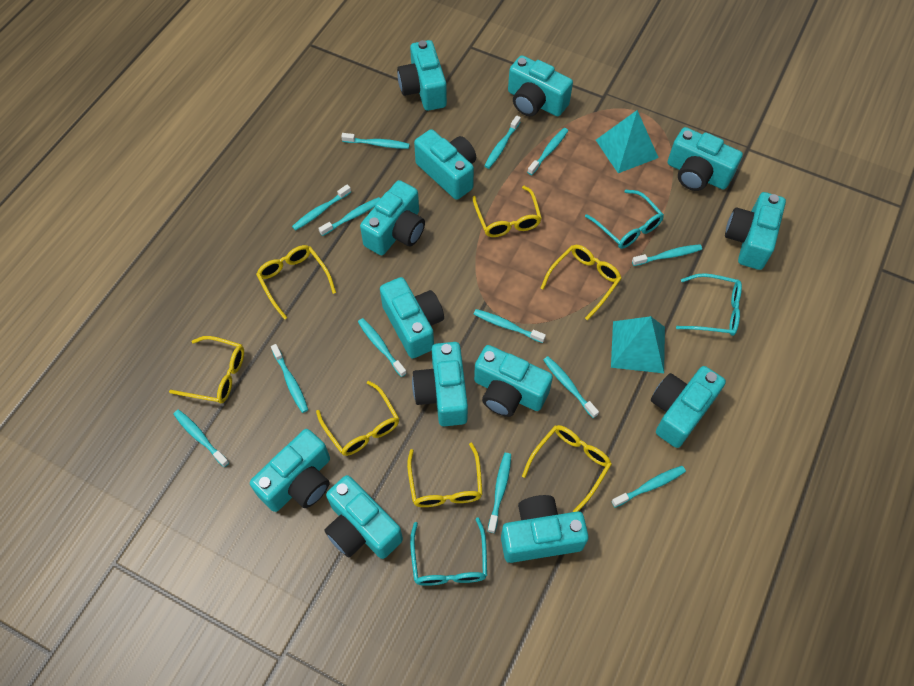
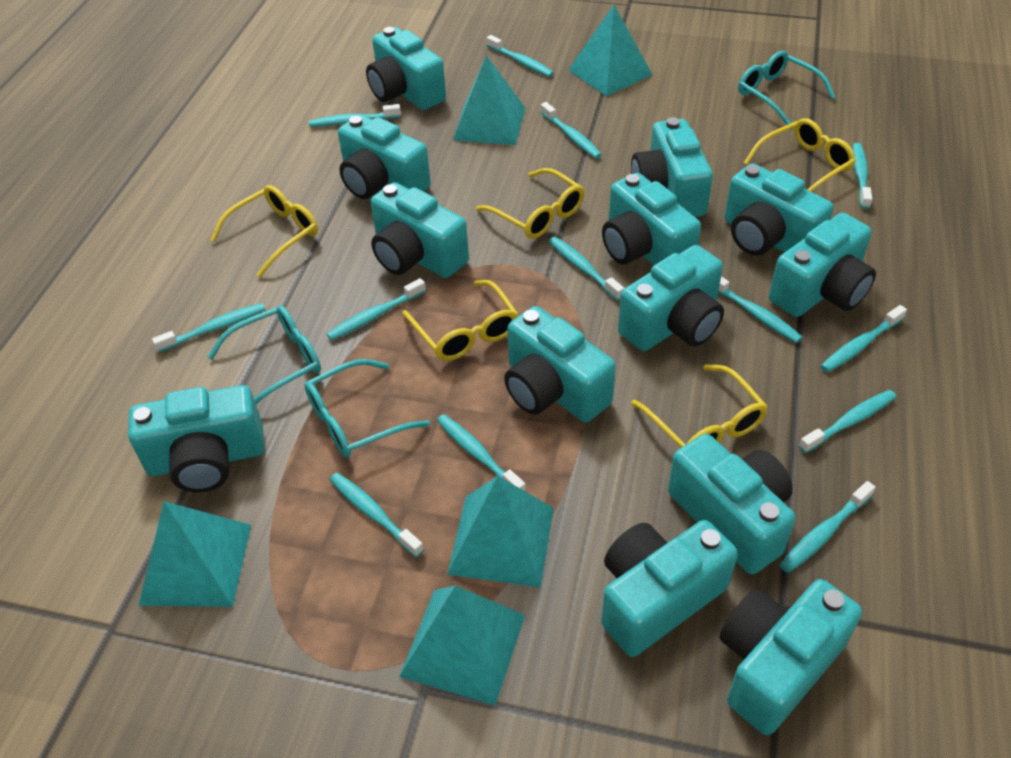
turquoise pyramid: [596,110,659,173] [611,316,665,373] = 2 -> [138,501,251,607] [399,586,525,705] [447,476,554,588] [453,55,525,145] [568,5,652,96] = 5
yellow glasses: [169,336,244,404] [256,245,336,320] [316,381,399,456] [407,442,483,507] [473,186,542,237] [522,425,612,512] [541,245,622,320] = 7 -> [211,185,318,277] [402,280,519,361] [476,168,584,239] [631,364,768,447] [744,118,856,192] = 5

